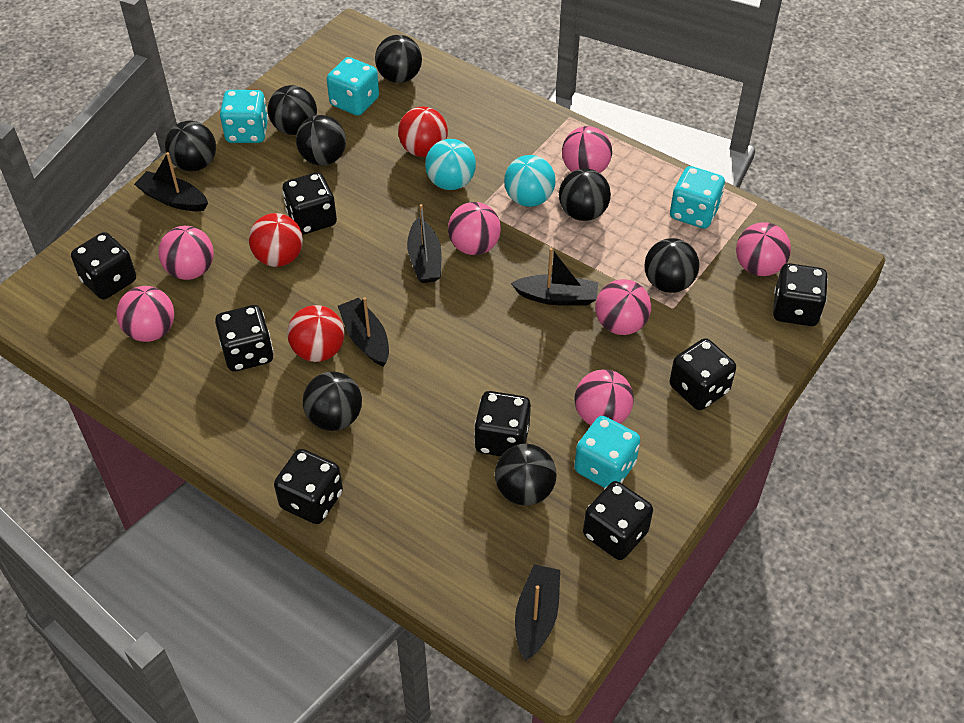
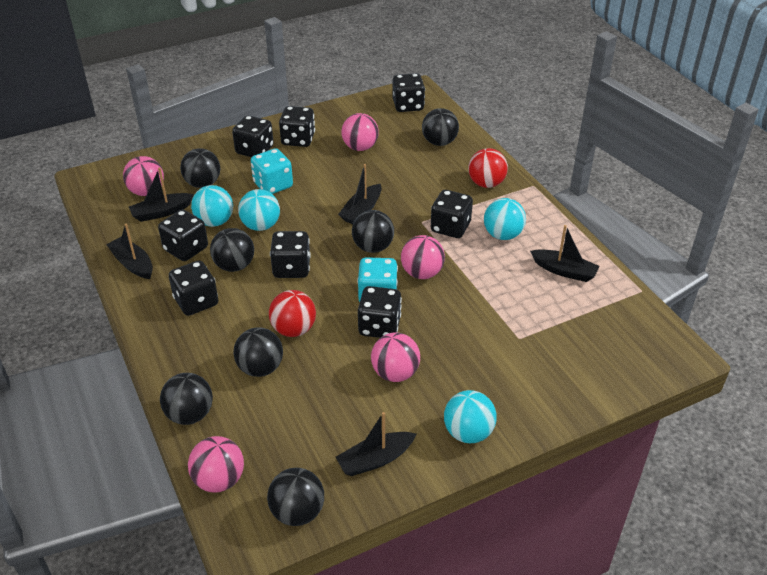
black ball: [165,121,216,171] [268,85,317,135] [296,115,346,166] [303,372,362,431] [375,35,422,83] [495,444,557,505] [559,169,611,221] [644,238,699,293] = 8 -> [160,373,213,425] [180,148,220,188] [210,228,254,272] [233,327,283,377] [267,468,324,526] [352,210,394,253] [422,108,459,146] = 7
pink ball: [116,286,175,342] [158,226,214,280] [448,202,501,255] [562,126,612,173] [574,370,634,425] [595,279,651,335] [736,222,791,276] = 7 -> [123,156,164,196] [188,436,244,493] [341,113,379,151] [371,332,420,382] [401,235,445,279] = 5
red ball: [249,213,303,267] [287,305,344,362] [398,107,448,157] = 3 -> [269,290,316,337] [468,148,508,188] = 2
turquoise ball: [425,139,476,190] [504,155,555,207] = 2 -> [191,185,233,227] [238,189,280,231] [444,390,497,443] [484,198,526,240] = 4
turquoise dice: [220,90,268,143] [327,57,379,116] [574,416,640,488] [670,166,725,229] = 4 -> [251,148,293,194] [357,257,398,302] = 2

